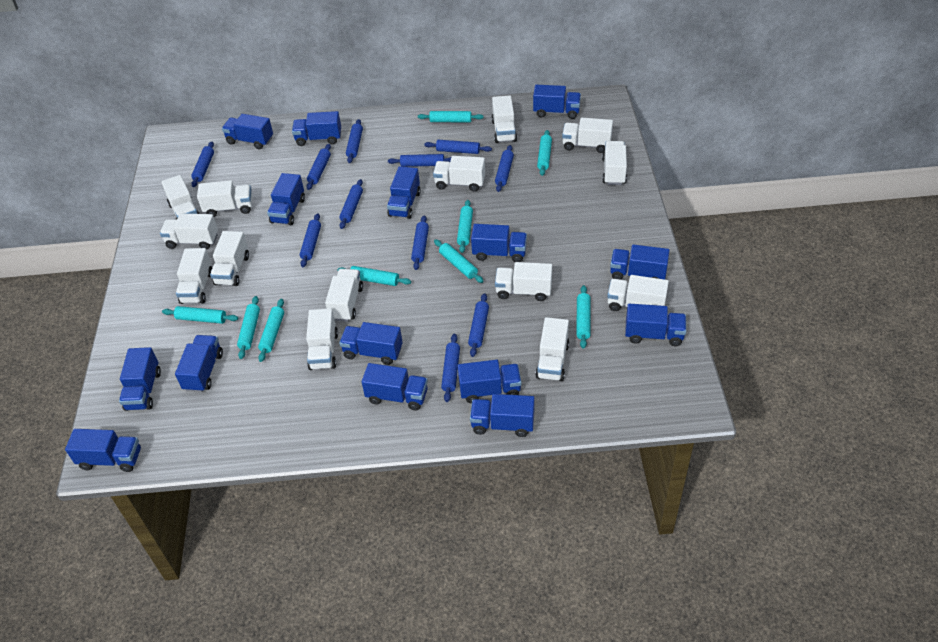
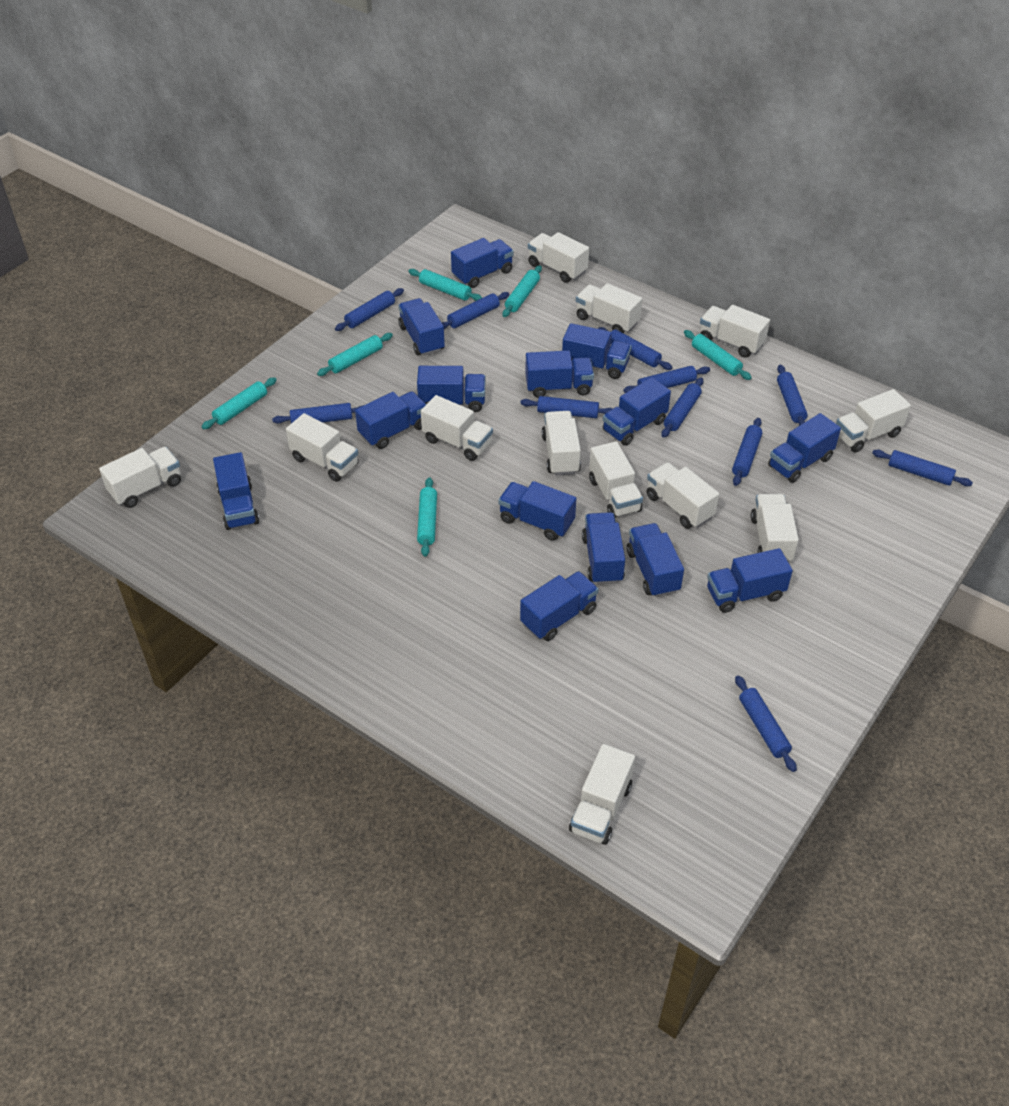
blue truck: [65,429,141,472] [119,347,161,411] [175,335,223,392] [222,114,273,149] [267,173,305,225] [292,111,341,146] [339,322,403,365] [361,363,428,411] [387,166,421,219] [458,360,522,403] [470,394,535,437] [471,224,527,262] [533,85,581,119] [610,244,669,280] [625,304,686,346] = 15 -> [213,452,259,530] [355,391,426,449] [398,298,445,356] [417,366,485,412] [451,238,514,288] [498,481,576,541] [520,571,598,641] [525,350,594,398] [562,323,631,379] [582,512,625,584] [603,377,671,446] [627,523,684,597] [707,548,793,613] [768,413,841,483] = 14
turquoise rolling pin: [162,306,238,324] [237,296,260,359] [258,299,284,362] [337,266,411,286] [418,111,484,122] [434,239,483,283] [457,200,473,253] [537,130,552,176] [576,285,591,349] = 9 -> [202,377,277,430] [317,333,393,376] [408,269,482,301] [417,477,437,557] [503,265,542,317] [684,330,752,380] = 6
white truck: [160,213,218,250] [161,175,200,219] [176,248,212,304] [197,180,253,217] [210,231,249,286] [306,309,338,370] [325,269,363,322] [433,156,485,192] [491,95,517,143] [495,262,552,301] [535,317,569,381] [562,118,613,153] [602,141,627,185] [607,275,669,311] = 14 -> [99,447,181,508] [286,413,359,482] [421,395,493,461] [528,232,589,283] [542,411,581,475] [569,744,635,845] [576,283,642,333] [589,441,643,518] [647,462,719,529] [700,305,770,358] [751,494,799,562] [836,389,911,453] = 12

